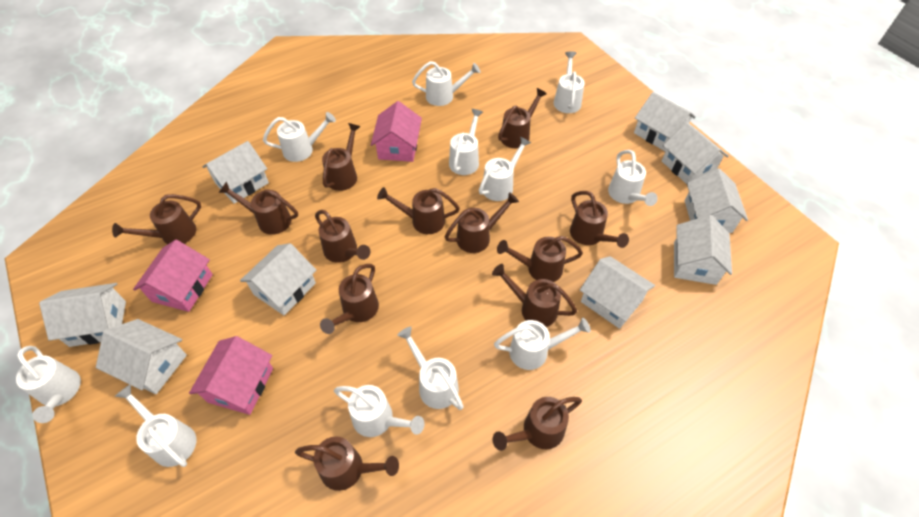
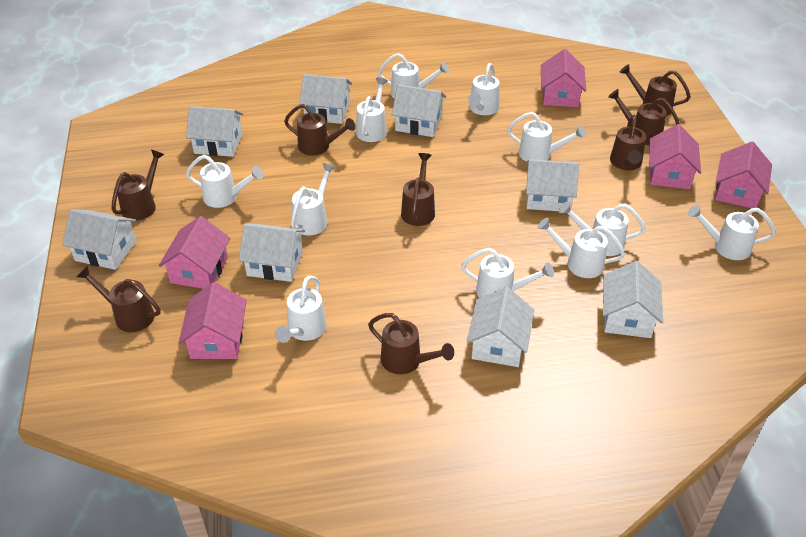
brown watering can: [112,194,201,244] [219,182,298,235] [295,436,399,491] [315,210,370,263] [320,264,379,334] [322,123,360,191] [377,187,460,234] [445,192,519,253] [492,264,577,327] [493,397,582,451] [497,236,583,282] [498,88,547,148] [570,191,629,248] = 13 -> [77,265,160,332] [111,150,165,221] [284,104,356,155] [368,313,454,374] [401,153,435,226] [608,89,680,145] [610,115,646,170] [619,64,691,116] = 8
pink house: [133,240,213,312] [189,336,273,415] [371,101,422,162] = 3 -> [159,216,230,289] [179,282,247,359] [541,49,586,107] [649,124,701,189] [715,141,772,208] = 5
white house: [39,283,126,347] [96,319,187,394] [202,141,269,204] [240,243,316,315] [580,256,655,329] [634,92,696,151] [662,122,729,184] [674,215,732,285] [685,169,748,233] = 9 -> [62,209,136,270] [186,106,243,157] [239,224,305,282] [299,74,352,124] [392,84,446,137] [467,287,534,367] [526,159,579,211] [603,261,663,338] = 8

